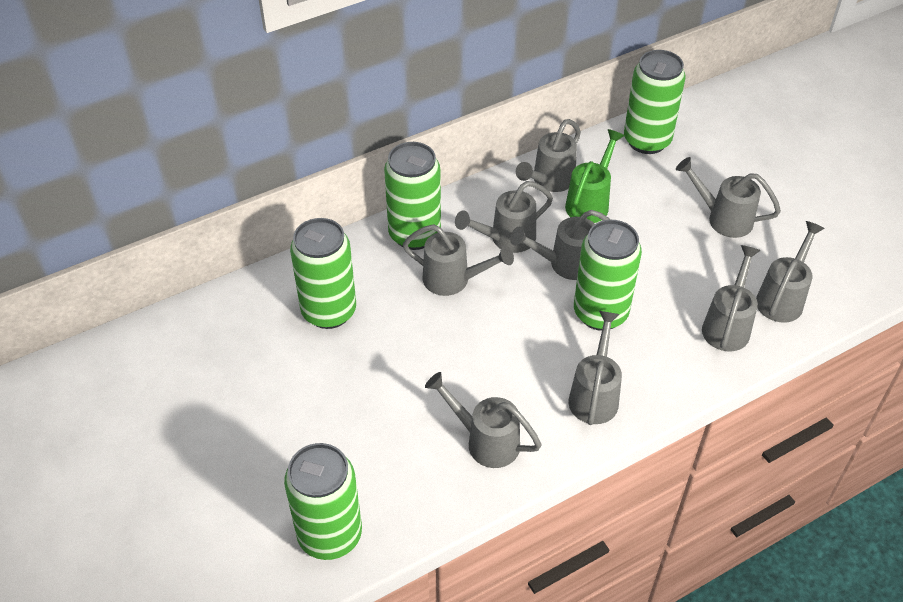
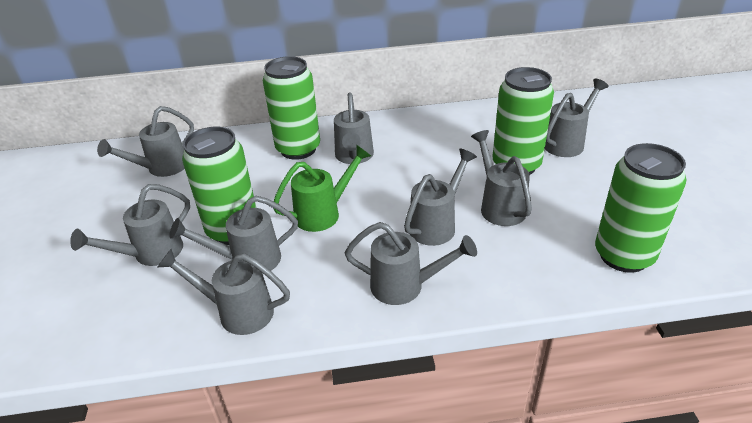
green can: [284,443,362,560] [290,218,356,329] [384,142,441,250] [574,220,642,331] [624,50,686,154] = 5 -> [182,127,256,245] [263,56,320,160] [492,67,554,175] [595,143,687,273] = 4

